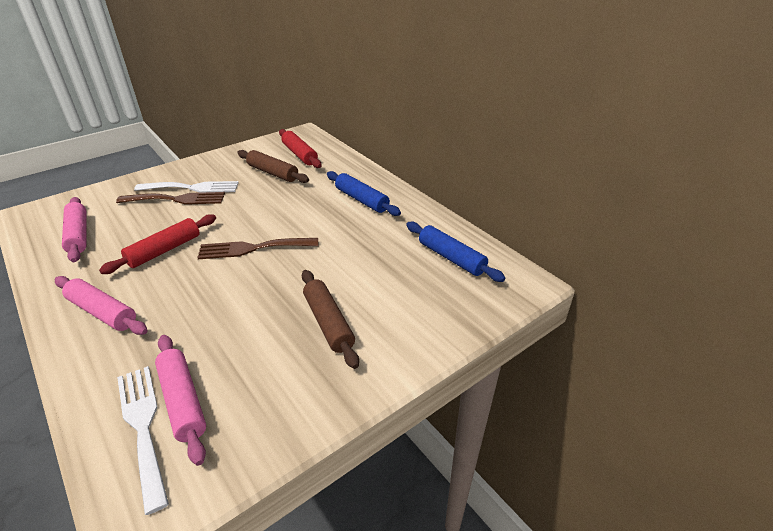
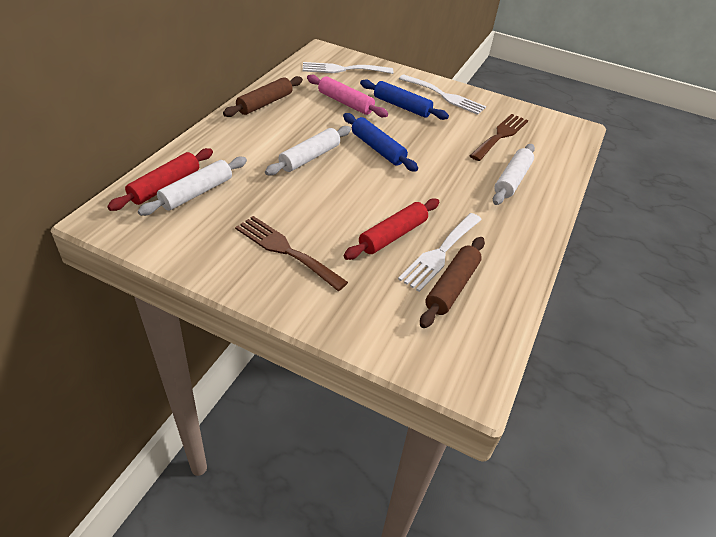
pink rolling pin: [55,276,148,335] [62,197,87,262] [155,335,206,466] = 3 -> [307,75,388,117] = 1
white fork: [117,366,169,515] [134,181,239,193] = 2 -> [303,62,393,74] [398,213,482,292] [399,74,486,115] = 3
white rolling pin: none = 0 -> [138,157,247,216] [265,126,351,176] [493,144,535,205] = 3

